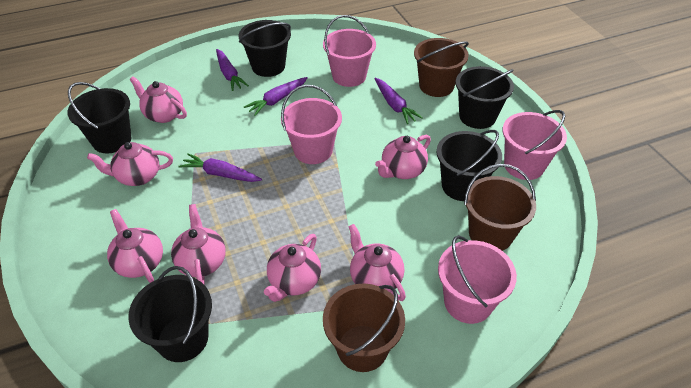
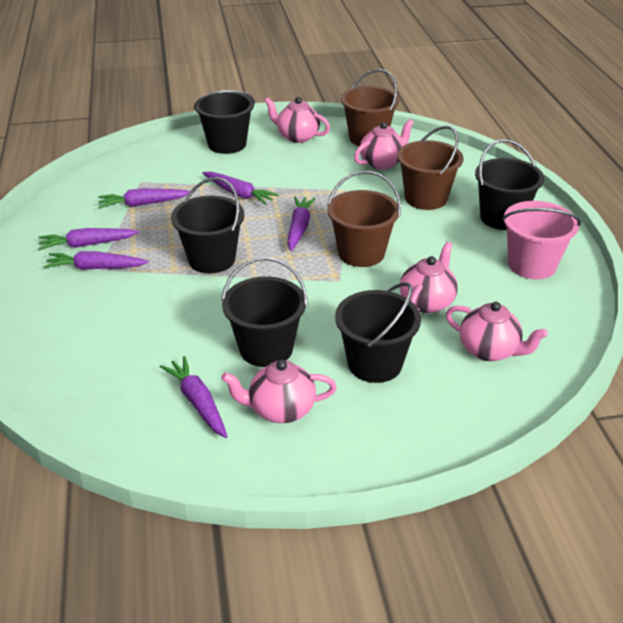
pink bucket: [281,85,342,164] [323,15,376,87] [438,235,517,324] [503,110,567,180] = 4 -> [502,201,581,280] = 1
pink teapot: [87,142,173,186] [107,209,163,283] [130,76,187,123] [171,204,226,284] [264,234,321,302] [348,224,406,301] [375,135,431,179] = 7 -> [221,360,337,423] [265,97,330,143] [354,119,414,170] [400,242,458,313] [446,302,548,361] = 5
purple carrot: [178,153,262,182] [216,49,249,91] [244,77,308,116] [374,78,423,124] = 4 -> [38,228,139,250] [43,251,149,270] [98,188,190,208] [160,356,228,438] [202,172,279,205] [287,197,316,251] = 6

